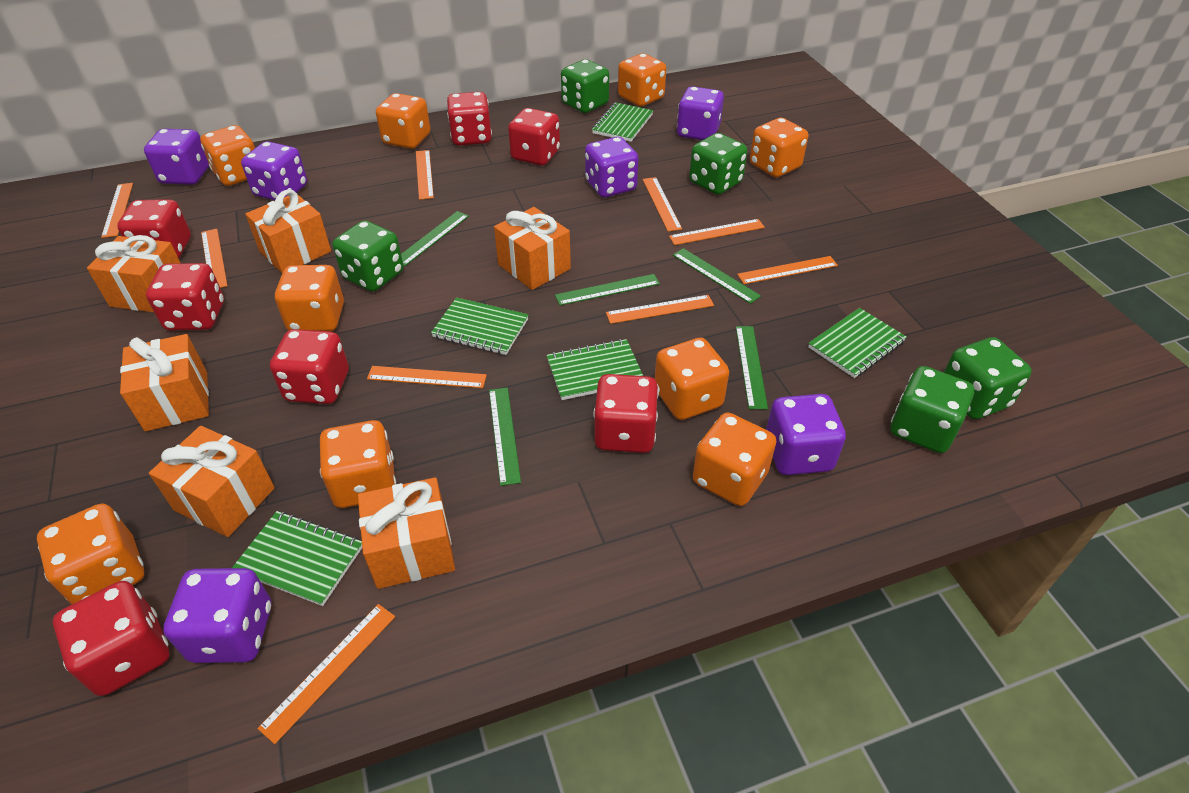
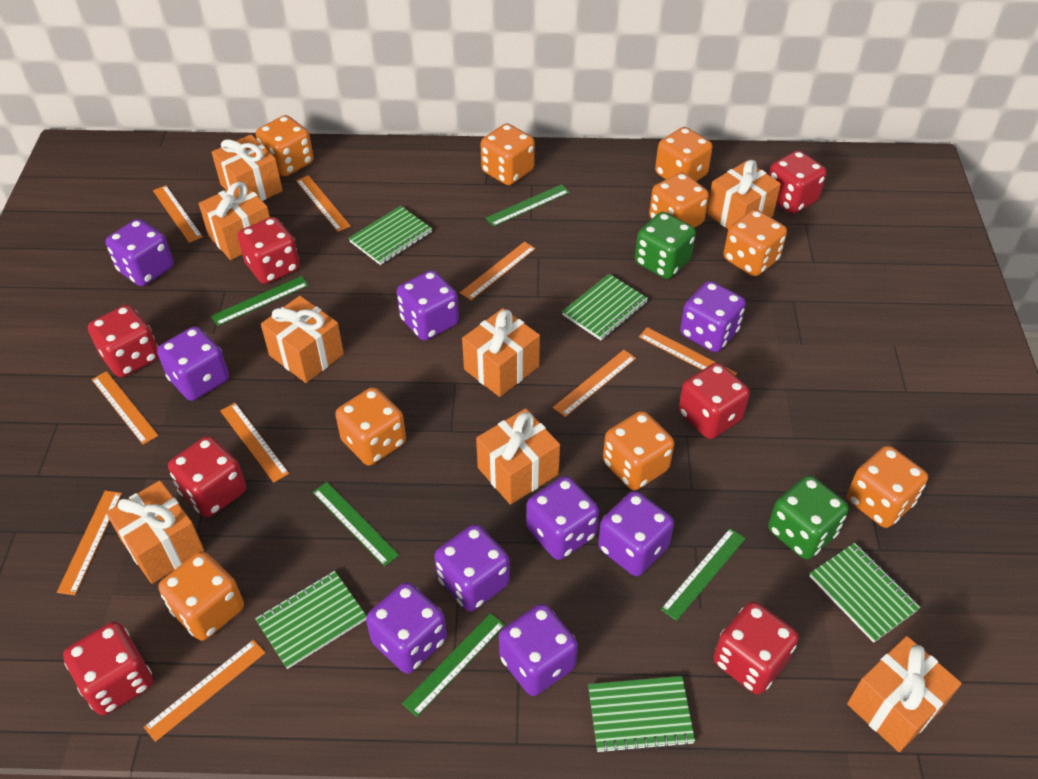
green dice: [332,220,403,291] [561,59,609,113] [689,133,747,195] [891,366,974,453] [944,337,1032,419] = 5 -> [635,212,696,279] [768,475,849,559] = 2
orange gift: [87,235,180,312] [120,334,209,431] [149,426,275,537] [245,189,331,273] [358,477,455,589] [494,207,571,290] = 6 -> [106,480,204,584] [199,182,270,260] [212,135,283,201] [261,296,344,383] [462,308,540,397] [476,409,560,505] [707,160,781,229] [847,636,962,752] = 8
purple dice: [144,129,209,185] [163,568,271,663] [241,141,307,200] [585,137,638,197] [677,86,724,140] [766,394,846,475] = 6 -> [105,219,174,286] [157,326,229,401] [366,582,447,674] [397,270,459,341] [435,524,510,612] [499,604,578,696] [527,476,599,560] [598,491,674,576] [680,281,746,352] = 9

